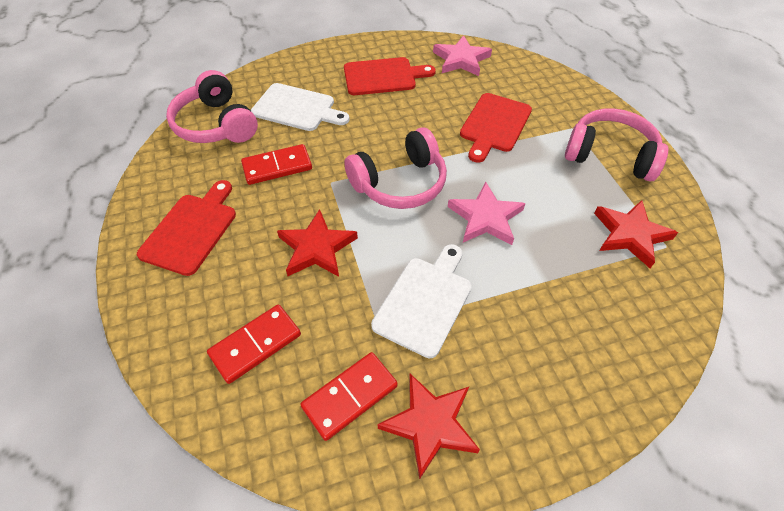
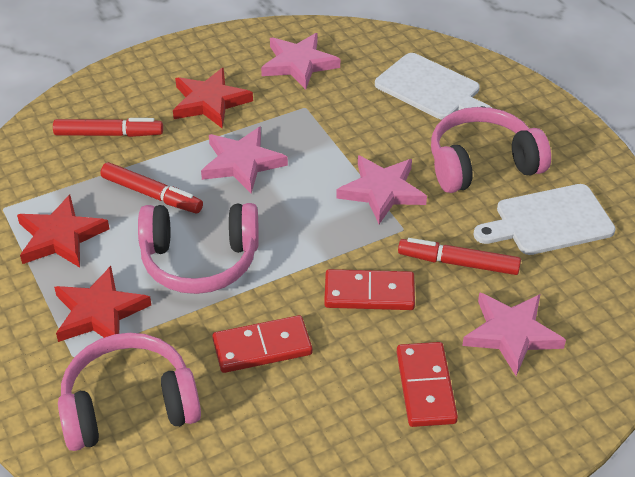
pink star: [433,35,492,76] [448,182,526,245] = 2 -> [201,126,288,194] [261,33,340,90] [336,155,427,224] [462,292,566,376] = 4
red cutting board: [137,180,236,276] [344,57,436,95] [460,93,532,163] = 3 -> none = 0
red marker: none = 0 -> [53,118,163,137] [100,162,203,213] [398,238,521,275] = 3

